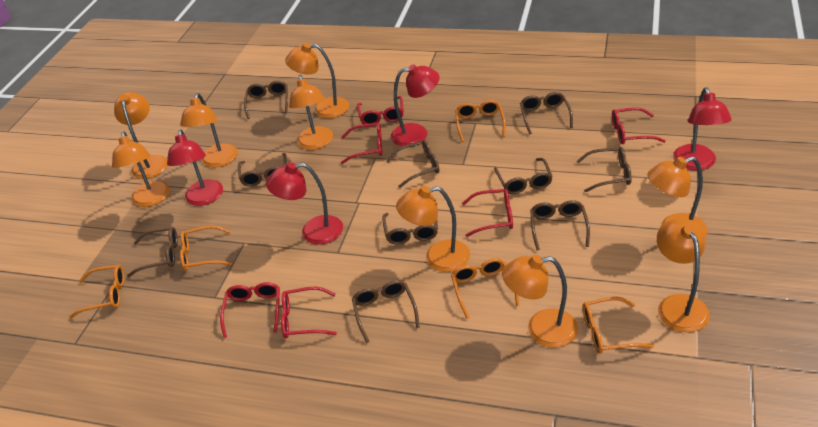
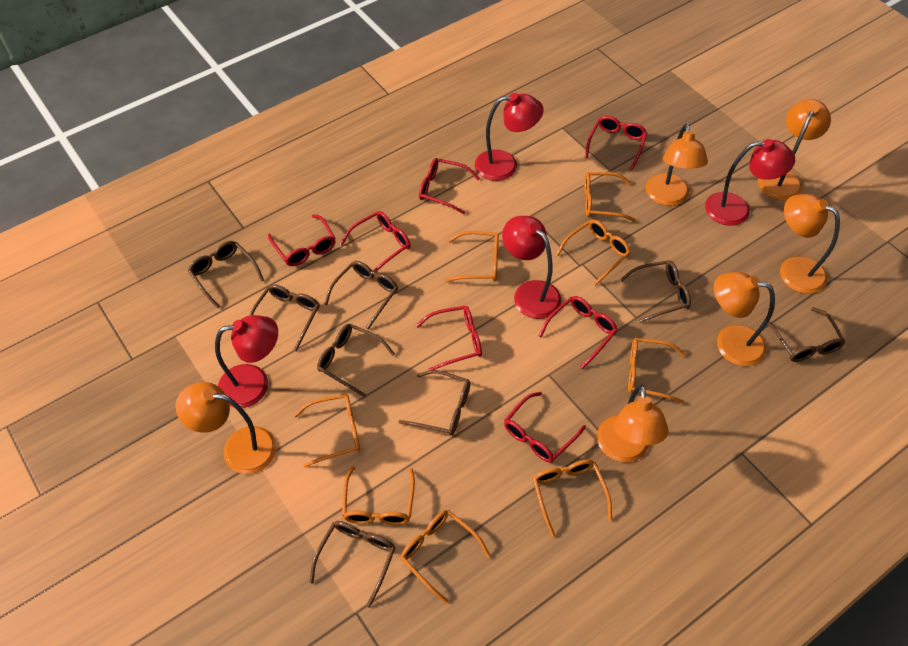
brown glasses: [127,227,178,277] [238,153,286,187] [244,81,288,119] [352,280,420,343] [382,213,438,245] [386,140,440,188] [494,158,553,194] [520,92,573,135] [530,200,590,251] [576,147,632,192] = 10 -> [188,241,264,309] [249,284,320,352] [309,521,396,608] [317,324,395,397] [324,261,398,329] [399,370,470,435] [620,260,691,323] [767,307,846,362] = 8
orange glasses: [69,265,125,318] [180,225,232,271] [451,258,520,319] [455,100,506,142] [582,297,654,354] = 5 -> [294,394,360,467] [342,466,415,525] [400,510,491,603] [445,231,499,282] [533,459,612,537] [556,220,631,286] [584,172,636,221] [628,338,686,403] = 8
orange lamp: [112,131,170,207] [114,92,167,179] [180,93,238,167] [285,43,349,118] [289,75,333,150] [396,186,470,272] [502,255,578,347] [647,156,708,237] [657,218,710,333] = 9 -> [176,382,277,474] [597,384,669,463] [646,124,708,206] [714,272,775,366] [758,99,831,201] [780,194,840,294] = 6
red glasses: [220,282,280,338] [281,287,337,339] [341,122,383,164] [357,96,404,124] [462,189,513,237] [612,107,666,144] = 6 -> [268,214,336,266] [340,211,411,272] [416,306,482,370] [419,158,480,214] [504,392,586,463] [539,296,618,369] [585,116,647,171] = 7

